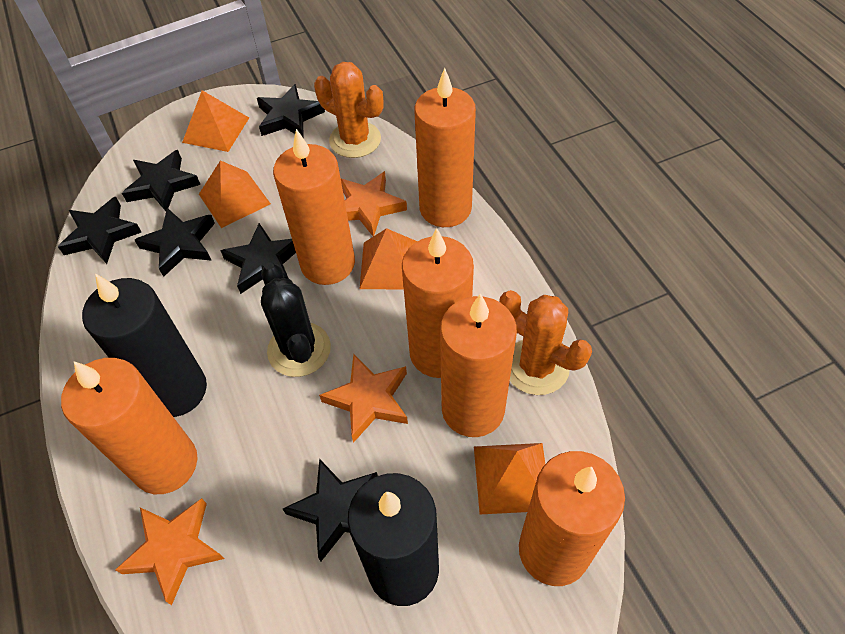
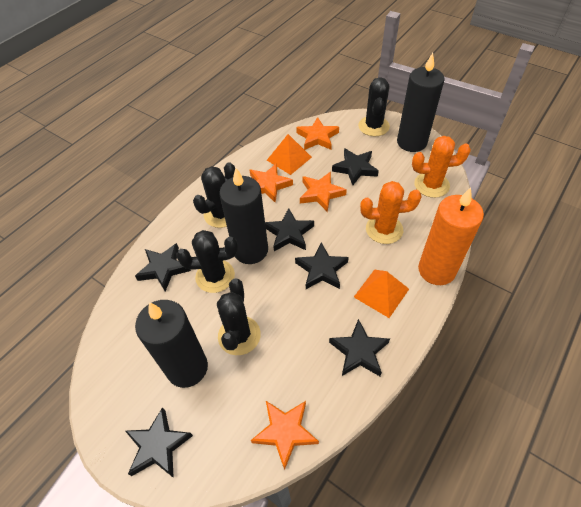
black cactus: [261,263,331,377] = 1 -> [177,230,238,293] [193,162,235,228] [217,278,261,355] [358,77,390,136] = 4
black candle: [82,274,207,417] [348,473,439,606] = 2 -> [135,300,208,388] [219,168,268,264] [397,53,445,152] = 3
orange candle: [61,358,198,494] [273,129,355,285] [402,228,474,378] [414,68,476,227] [440,293,517,437] [519,451,625,586] = 6 -> [418,188,484,285] = 1
orange pyramid: [182,90,249,152] [199,160,271,228] [360,228,417,289] [474,443,545,514] = 4 -> [267,134,312,175] [354,269,409,318] = 2
orange star: [115,498,224,605] [319,354,408,443] [341,171,407,236] = 3 -> [250,163,293,203] [251,401,319,470] [296,117,339,150] [300,172,347,212] = 4

